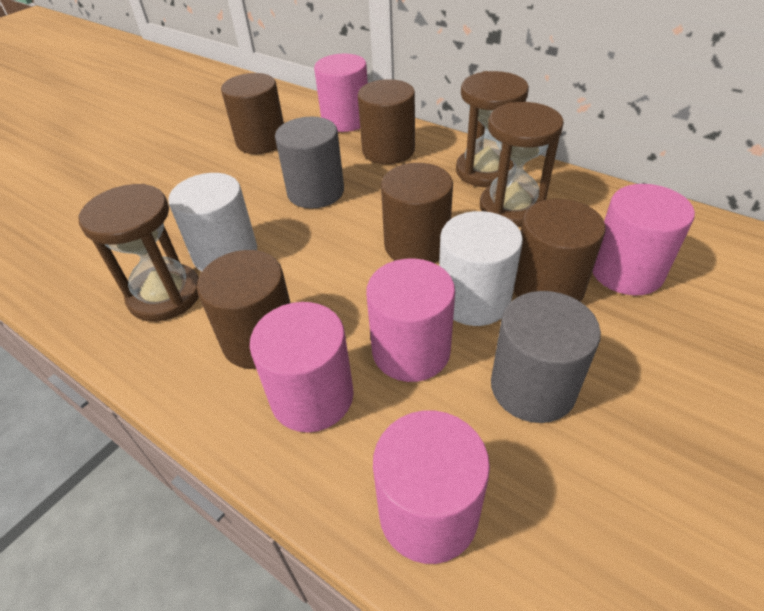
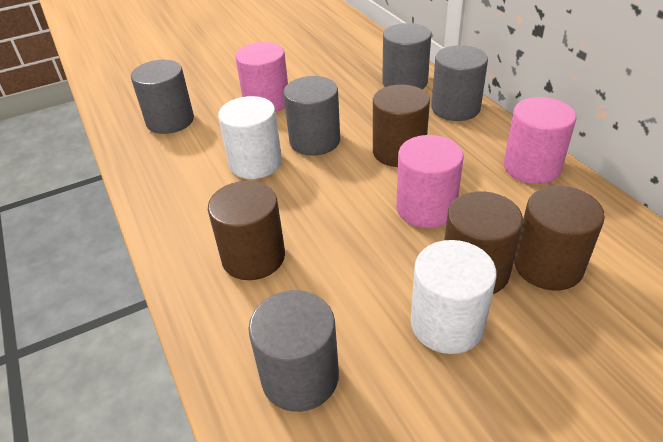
brown cylinder: [197,250,290,369] [221,73,284,154] [358,79,415,164] [381,163,453,263] [514,199,606,302] = 5 -> [208,181,285,280] [373,85,430,167] [444,191,523,294] [514,186,605,291] = 4
brown hourglass: [78,184,199,322] [456,71,529,187] [480,102,564,227] = 3 -> none = 0
grey cylinder: [275,117,344,208] [491,291,601,423] = 2 -> [131,60,194,134] [248,290,339,412] [284,76,340,156] [382,23,431,89] [431,45,488,121] = 5
pink cylinder: [250,302,354,432] [314,54,368,132] [366,258,455,382] [373,410,490,564] [592,184,695,295] = 5 -> [235,42,288,112] [396,135,464,228] [504,97,577,184] = 3

